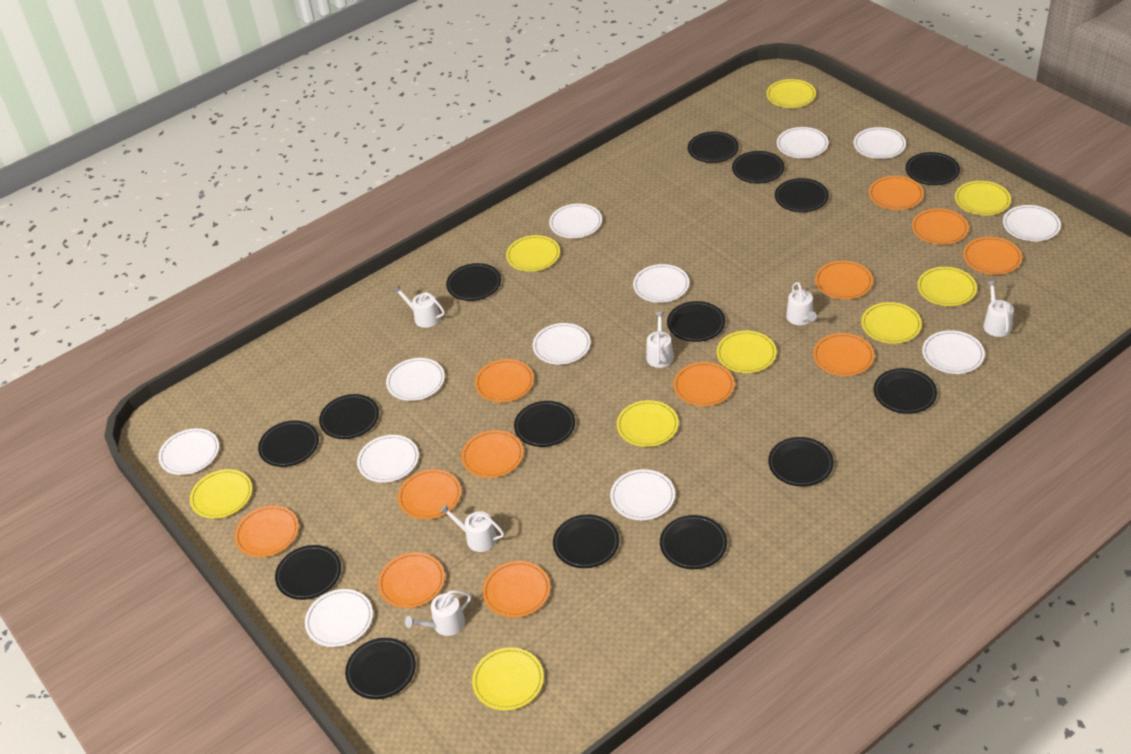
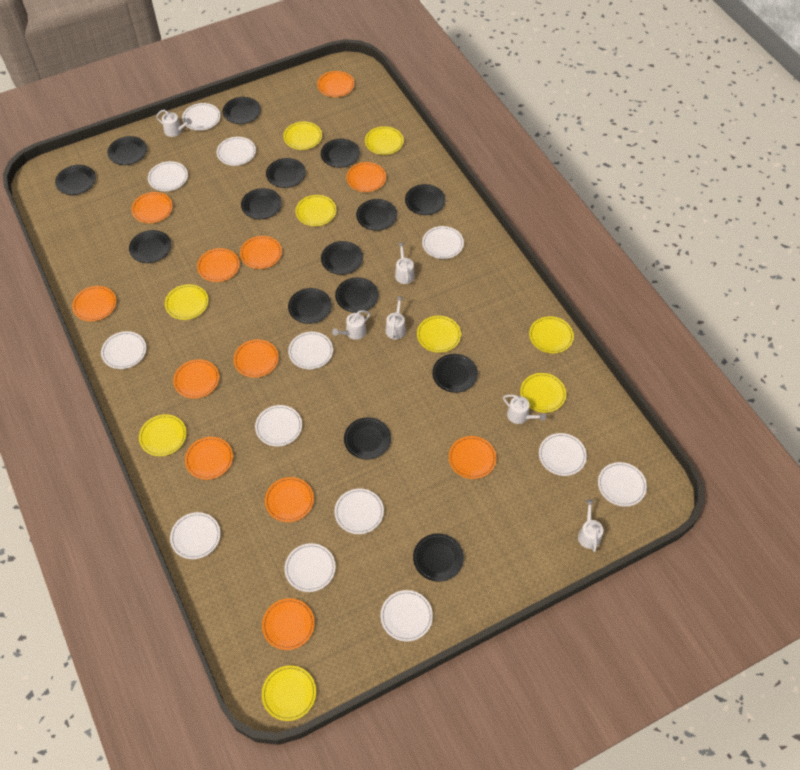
white plate: [158,428,219,475] [305,589,373,647] [357,435,419,483] [386,358,445,401] [533,323,591,365] [549,204,602,238] [610,469,675,520] [633,264,689,303] [777,127,828,158] [853,127,906,159] [922,330,985,374] [1003,205,1061,241] = 12 -> [101,331,146,369] [148,161,188,191] [170,512,220,559] [182,103,221,131] [217,137,256,166] [255,405,302,447] [284,543,336,592] [288,332,333,369] [334,488,384,534] [380,590,433,641] [422,226,464,259] [539,433,587,476] [598,462,647,507] = 13

